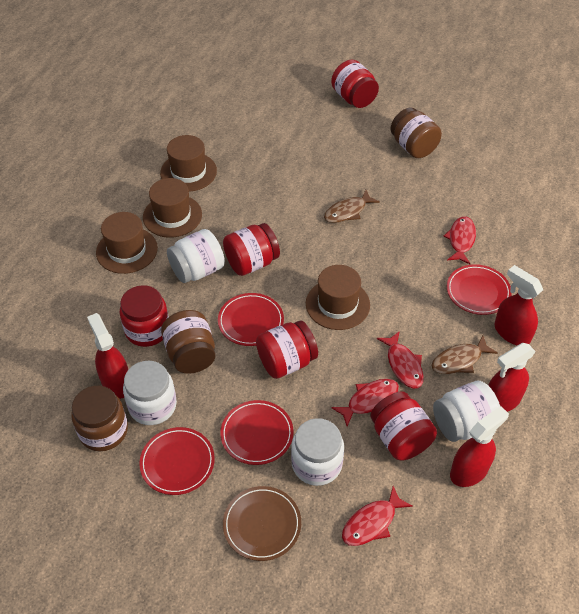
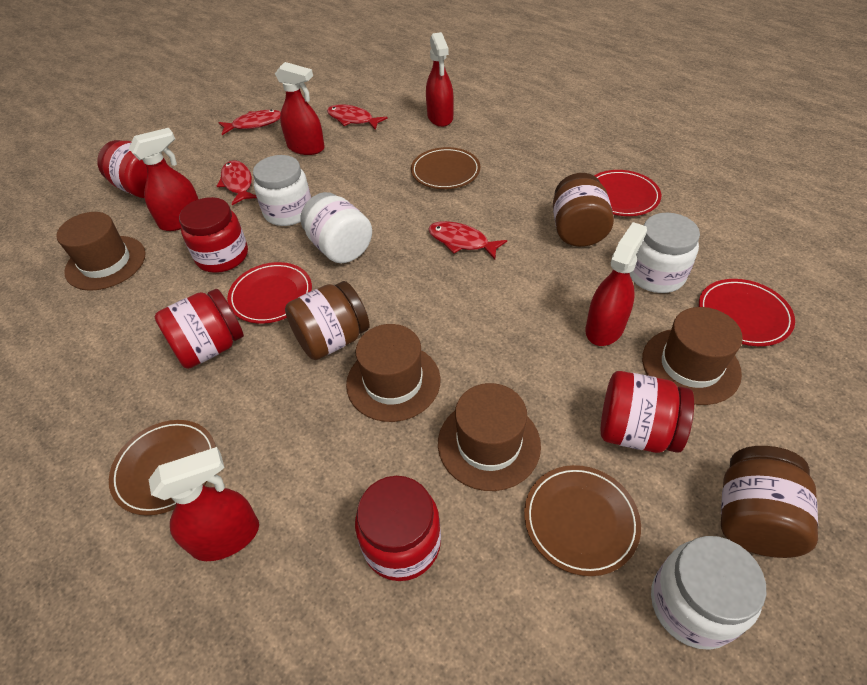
brown fish: [324,190,380,223] [431,336,498,374] = 2 -> none = 0
brown plate: [223,486,301,561] = 1 -> [109,420,216,515] [411,147,480,189] [524,465,641,576] = 3
red plate: [139,427,215,495] [218,293,284,346] [220,400,294,465] [447,264,512,315] = 4 -> [227,262,312,324] [594,170,661,216] [699,279,795,346] = 3
red spray bottle: [87,313,128,399] [450,406,509,487] [488,343,536,412] [494,265,543,345] = 4 -> [129,128,198,231] [149,447,259,561] [275,62,325,155] [426,32,454,127] [585,222,647,346] = 5

